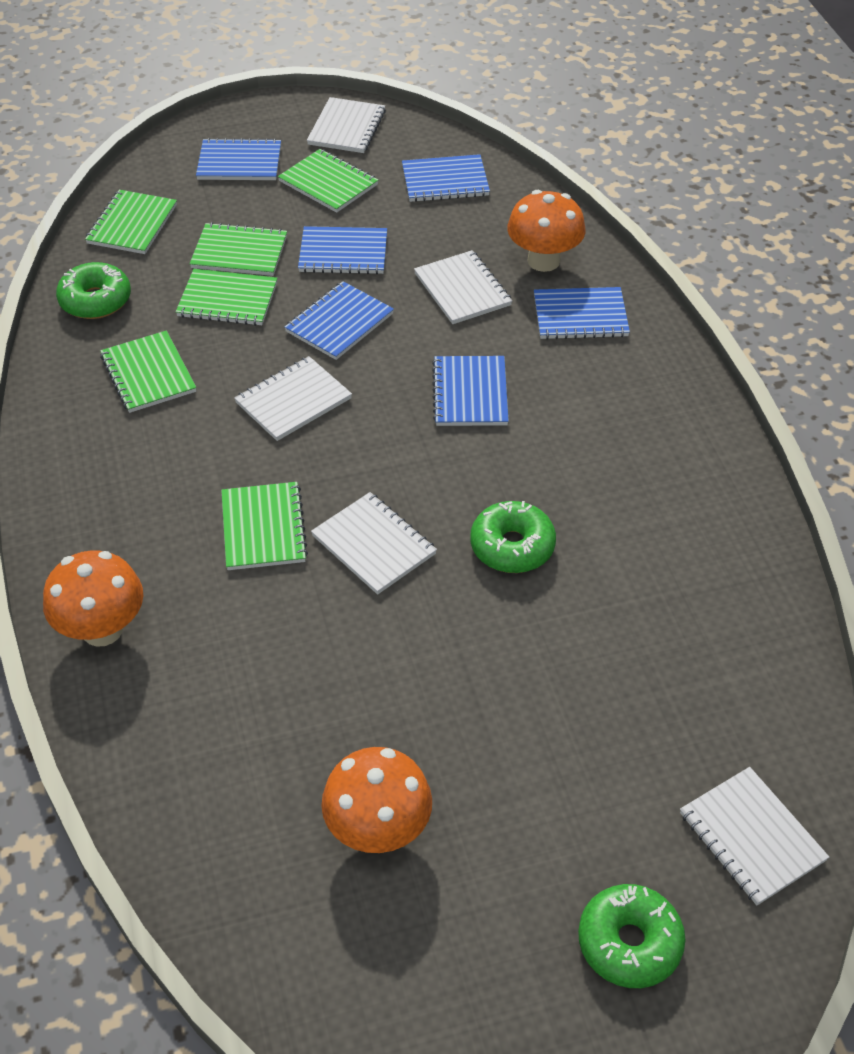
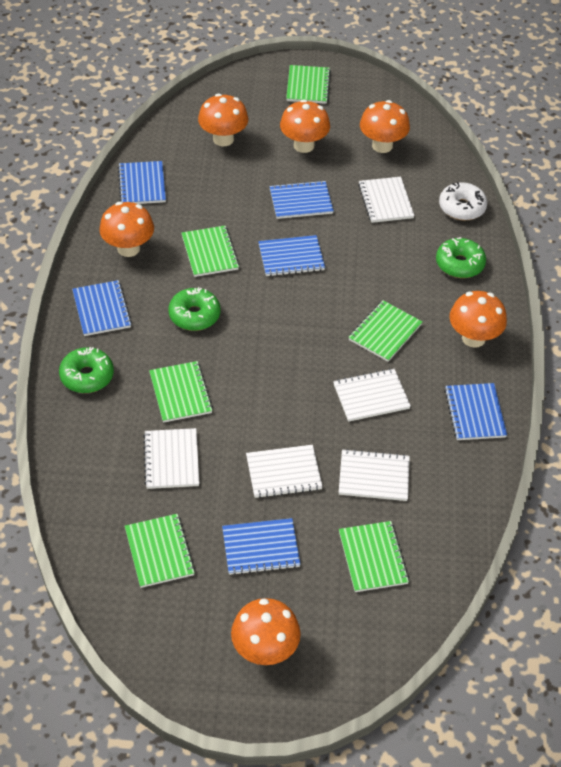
orange mushroom: [43,550,143,647] [321,747,432,853] [507,190,585,272] = 3 -> [99,202,154,257] [198,93,248,146] [231,598,301,665] [280,99,330,153] [360,100,410,153] [449,291,507,348] = 6
white donut: none = 0 -> [439,182,487,221] = 1

